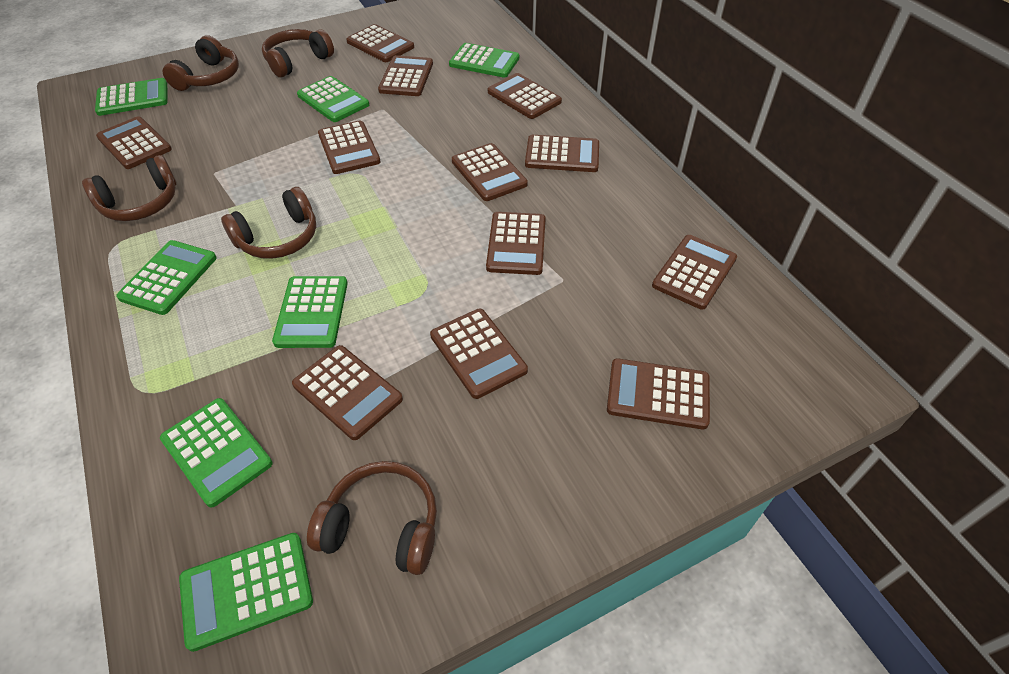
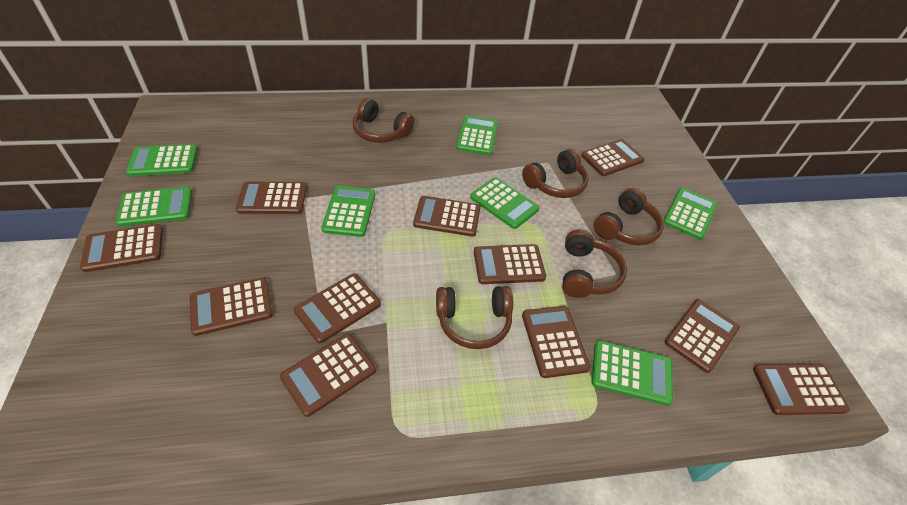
brown calculator: [96,116,172,169] [292,345,403,440] [318,120,381,174] [346,24,414,62] [378,55,433,96] [430,309,528,399] [452,143,528,201] [486,212,546,275] [488,73,562,119] [525,135,599,172] [607,358,710,429] [652,235,737,310] = 12 -> [80,224,163,272] [190,277,273,336] [236,181,307,214] [280,334,376,417] [294,273,381,343] [413,196,481,237] [474,244,546,284] [522,306,590,378] [581,139,644,176] [664,299,740,373] [753,364,850,415] = 11

